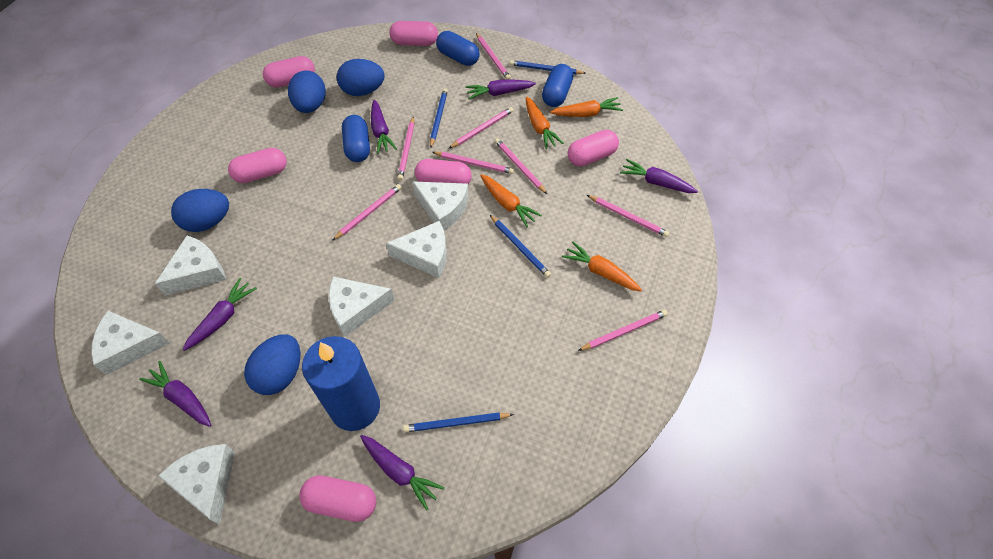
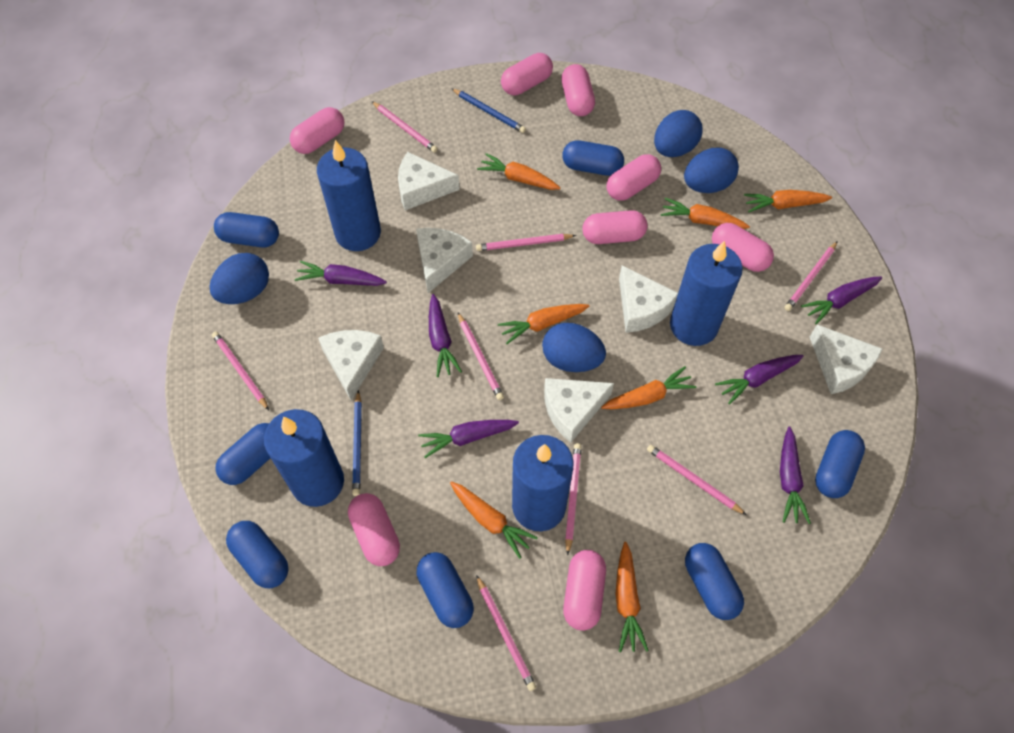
blue candle: [302,336,380,431] = 1 -> [264,409,344,507] [317,140,381,251] [512,435,574,531] [670,241,743,346] = 4
blue capsule: [342,115,370,162] [436,31,480,66] [542,64,573,107] = 3 -> [214,212,279,247] [215,423,270,485] [226,521,289,588] [417,552,474,628] [562,140,624,176] [685,543,744,620] [815,430,865,498] = 7
blue pencil: [403,413,514,432] [430,88,448,148] [490,215,551,278] [509,60,586,74] = 4 -> [352,390,362,496] [451,88,526,133] = 2
orange carrot: [480,174,542,227] [526,97,564,149] [550,97,623,117] [562,242,642,292] = 4 -> [450,481,538,559] [477,153,561,190] [498,304,589,344] [601,366,696,409] [616,542,649,652] [661,198,750,229] [744,190,832,212] = 7
pink capsule: [228,148,287,183] [263,56,315,88] [300,475,376,522] [390,21,438,46] [415,159,472,184] [567,130,619,166] = 6 -> [290,107,345,154] [348,493,400,566] [501,53,553,95] [561,64,595,116] [563,550,606,631] [583,210,647,244] [607,154,661,201] [712,223,774,272] = 8

